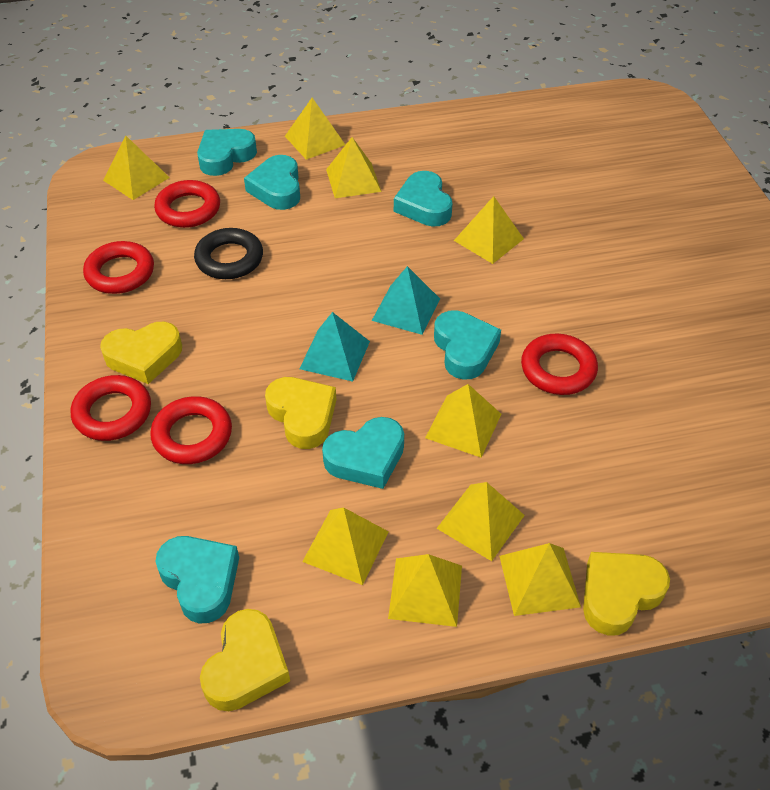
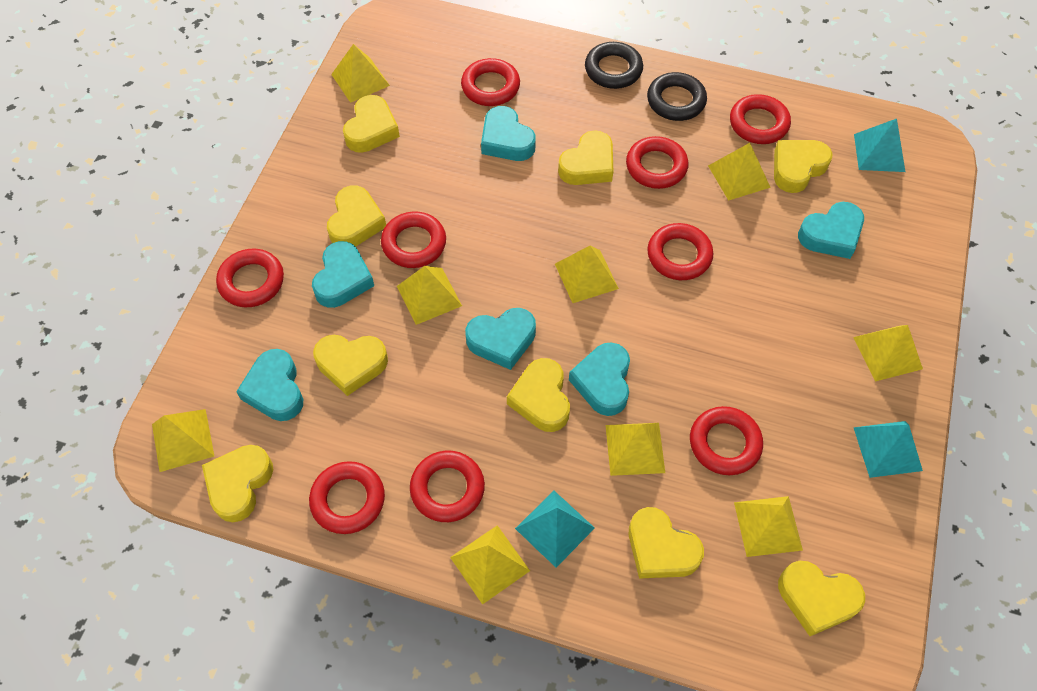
black ring: [194,228,263,279] = 1 -> [585,42,643,89] [647,72,707,121] = 2
red ring: [71,375,151,441] [83,241,154,294] [150,396,232,464] [154,180,220,228] [521,334,598,395] = 5 -> [216,249,284,307] [309,461,385,534] [381,211,446,268] [410,451,485,522] [461,58,520,106] [626,136,689,189] [647,223,714,280] [690,406,763,475] [730,94,791,144] = 9
turquoise pyramid: [300,312,370,382] [372,266,440,335] = 2 -> [515,491,595,567] [853,421,923,478] [854,118,906,172] = 3
yellow heart: [100,322,182,384] [200,609,290,711] [265,377,336,449] [583,552,670,636] = 4 -> [202,445,273,522] [313,335,388,396] [327,185,386,247] [343,95,400,153] [507,358,570,432] [558,130,613,185] [629,507,704,579] [774,140,833,193] [778,561,865,636] = 9

